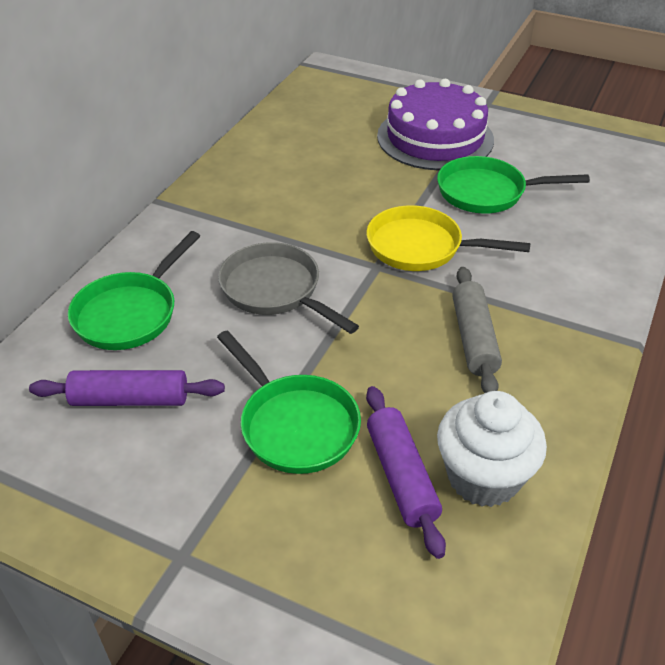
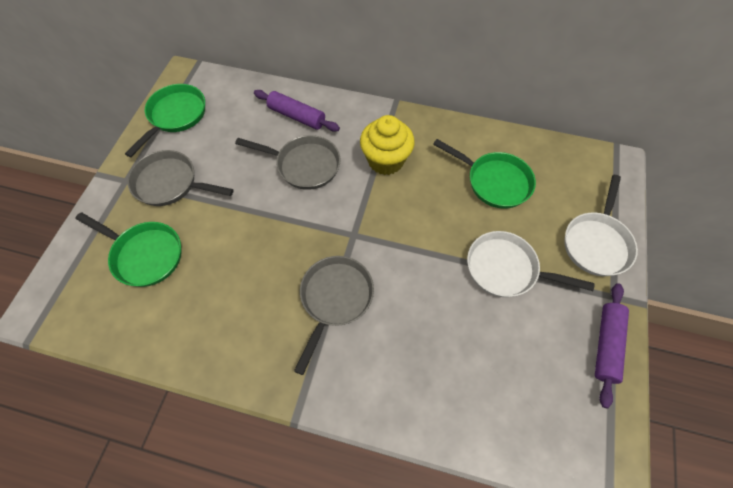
grey pan: [218,242,359,334] = 1 -> [127,150,234,206] [235,135,341,190] [294,256,374,375] = 3
grey rolling pin: [452,267,502,393] = 1 -> none = 0
purple cake: [377,79,494,170] = 1 -> none = 0
white cupcake: [437,391,547,507] = 1 -> none = 0
white pan: none = 0 -> [467,231,595,297] [564,175,638,276] = 2
yellow cupcake: none = 0 -> [360,115,415,175] = 1
yellow pan: [366,205,531,271] = 1 -> none = 0

